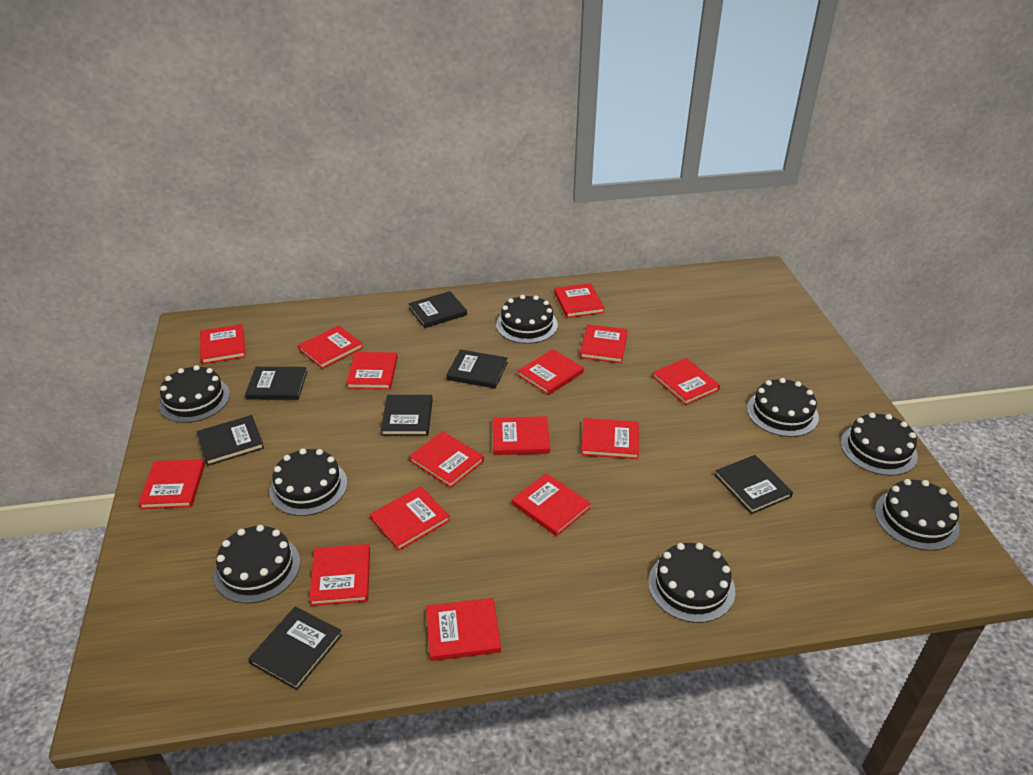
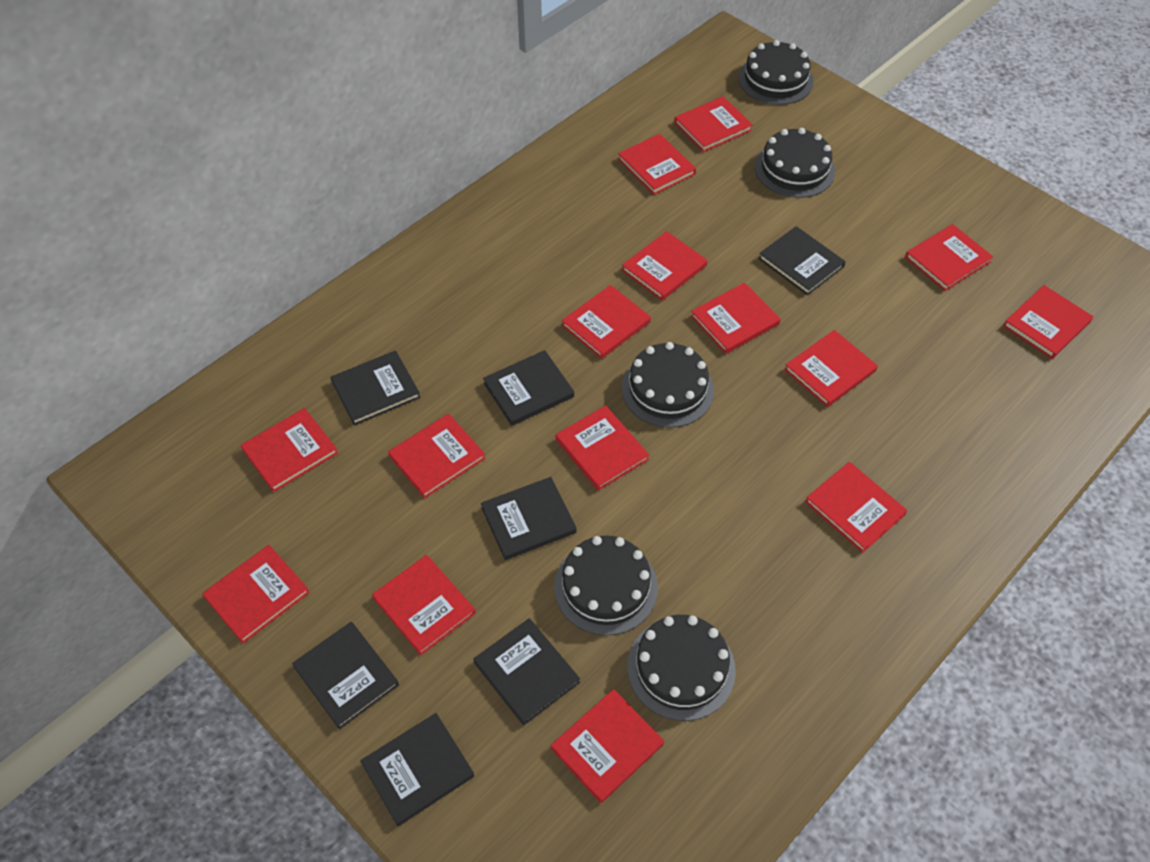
black cake: [159,365,230,423] [214,525,300,603] [269,448,347,516] [496,295,558,344] [648,543,735,623] [747,378,819,437] [841,412,918,476] [875,479,960,551] = 8 -> [554,536,658,636] [622,342,714,428] [627,615,736,721] [738,40,814,105] [755,128,835,198] = 5

